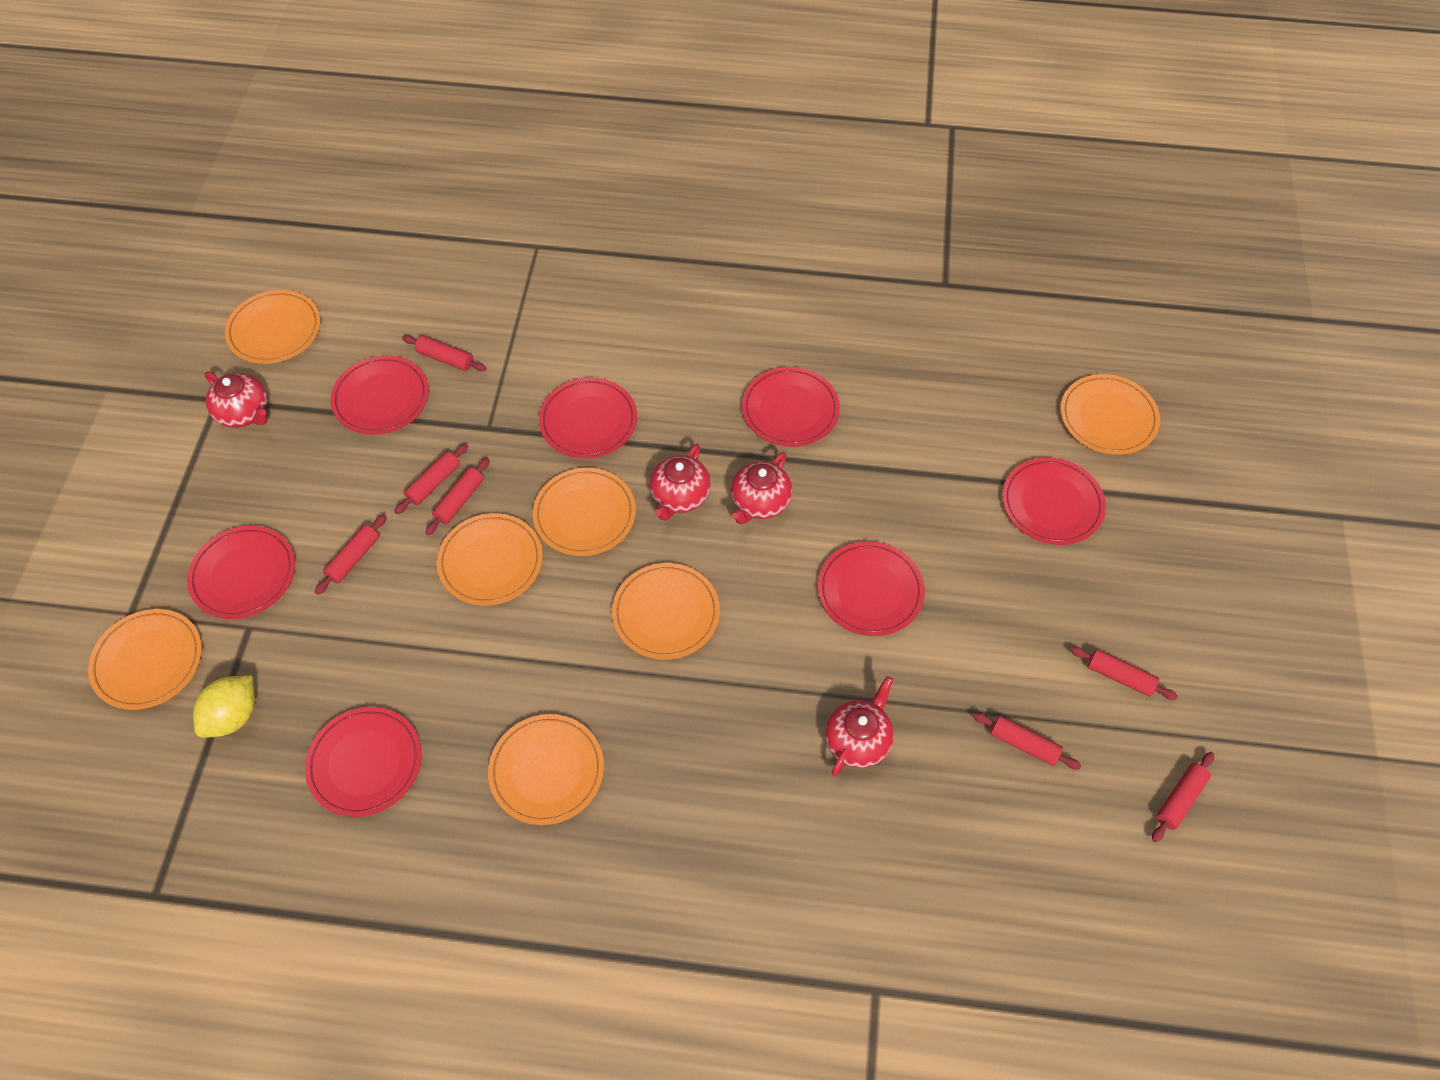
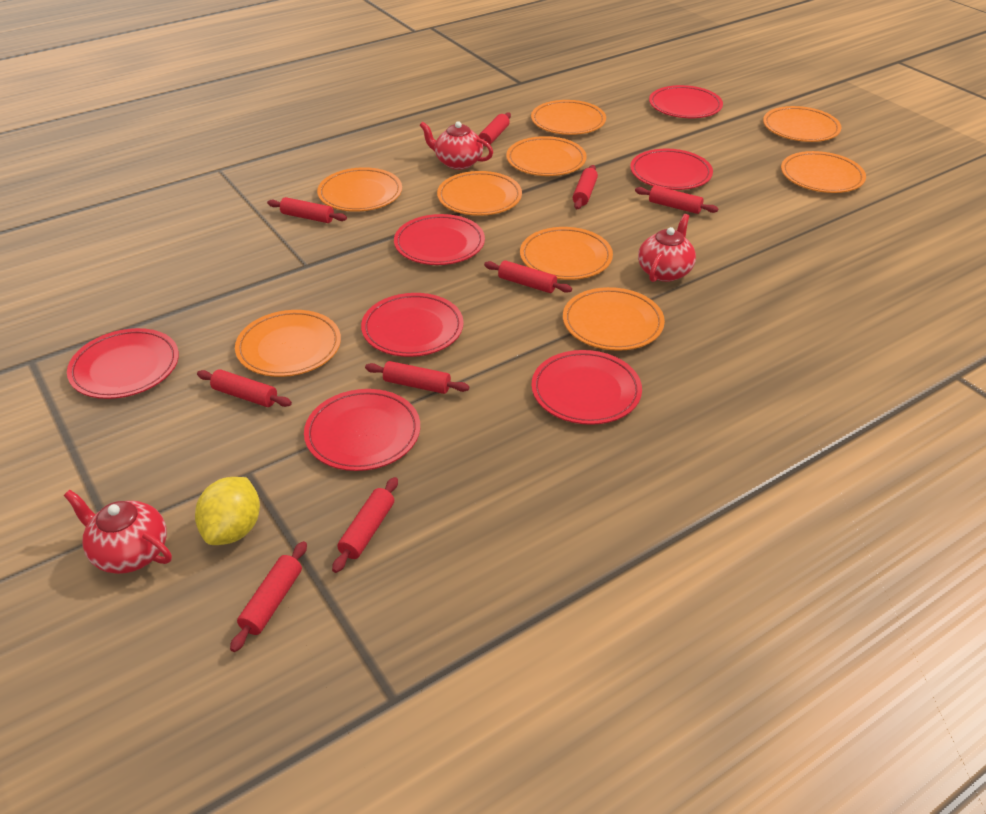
orange plate: [88,609,202,710] [225,290,320,364] [437,513,543,605] [488,714,604,825] [533,468,636,556] [612,563,720,660] [1060,374,1160,455] = 7 -> [235,310,341,377] [317,167,402,212] [437,171,522,216] [506,136,587,176] [520,227,613,280] [531,100,606,135] [563,287,665,351] [763,106,841,142] [781,151,866,193] = 9
red rolling pin: [315,514,387,595] [394,444,468,514] [402,335,487,371] [425,458,490,535] [973,713,1081,770] [1070,646,1178,700] [1152,752,1214,842] = 7 -> [197,369,292,407] [230,541,307,652] [267,197,347,223] [332,477,398,573] [365,361,469,394] [479,112,511,146] [484,260,572,293] [573,165,598,209] [635,186,718,214] = 9
red teapot: [204,372,268,428] [650,444,711,521] [731,452,792,525] [825,676,894,777] = 4 -> [64,490,172,574] [419,121,493,170] [638,214,696,282] = 3

